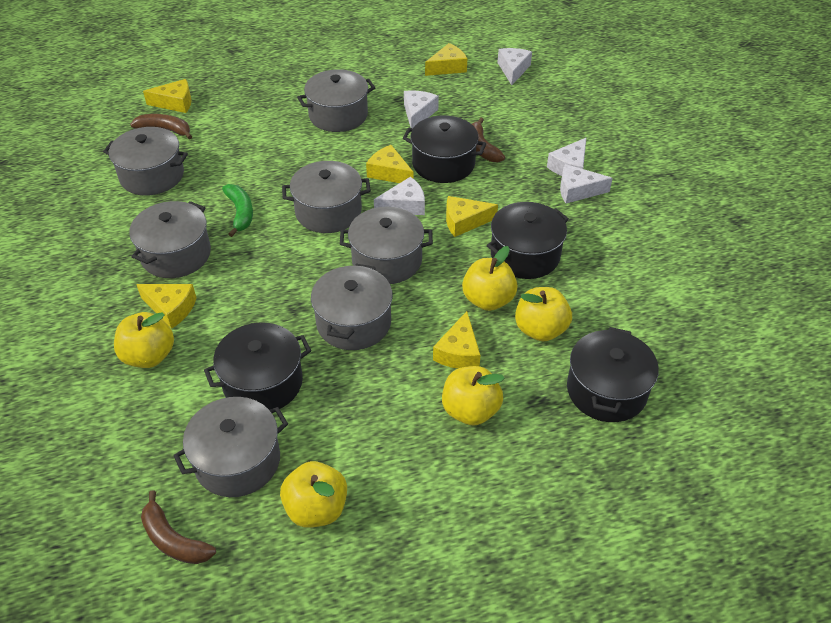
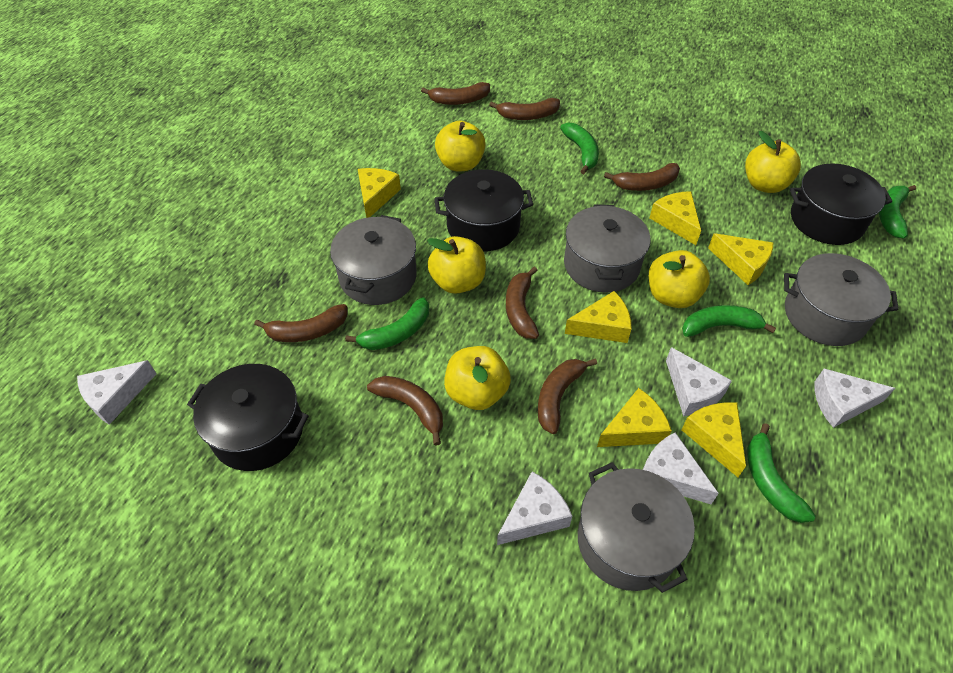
black pot: [204,322,311,410] [403,115,486,183] [487,202,569,279] [567,327,659,422] = 4 -> [187,364,309,471] [434,169,533,252] [790,163,892,245] = 3
brown banana: [130,114,192,139] [141,490,216,564] [472,118,505,162] = 3 -> [254,304,347,342] [367,376,443,446] [421,82,490,105] [489,98,560,120] [506,267,539,339] [538,358,597,434] [604,163,680,191] = 7
green banana: [222,184,253,237] = 1 -> [345,297,429,350] [560,123,599,174] [682,305,776,337] [747,423,816,523] [879,185,916,238] = 5
grey pot: [103,127,188,196] [129,201,211,278] [173,397,288,497] [282,161,371,233] [297,69,375,132] [311,263,393,350] [340,207,433,284] = 7 -> [330,215,417,305] [564,204,650,293] [578,462,695,593] [784,253,899,346] = 4

